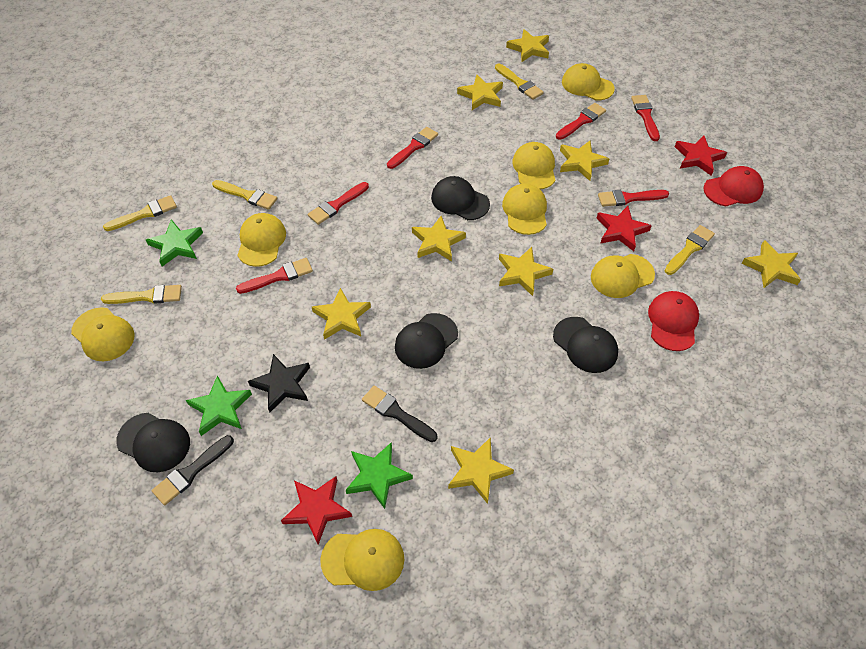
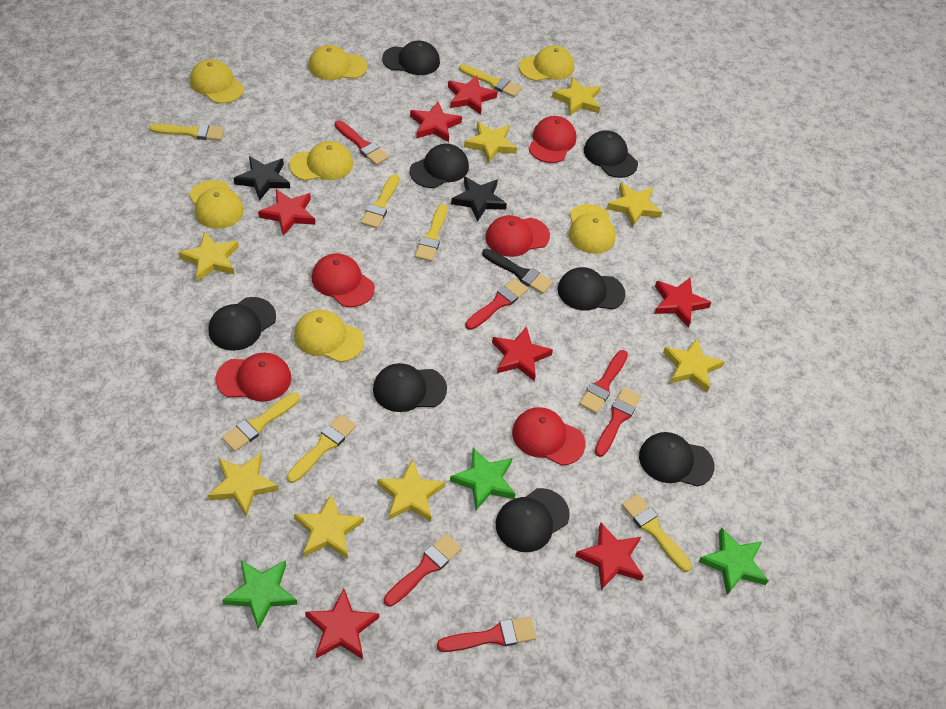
black brush: [152,435,234,505] [362,385,437,442] = 2 -> [482,249,553,294] = 1
black cap: [116,413,190,472] [395,313,458,369] [431,176,490,220] [553,317,618,373] = 4 -> [209,297,276,351] [373,363,447,412] [382,41,440,75] [410,144,469,188] [496,488,570,552] [558,267,626,311] [584,130,638,178] [639,432,715,486] = 8
black star: [248,354,310,413] = 1 -> [233,156,290,201] [451,176,507,222] = 2
red cap: [648,291,699,351] [704,166,764,206] = 2 -> [215,353,291,402] [312,253,375,307] [485,215,550,257] [512,407,585,466] [528,116,576,163] = 5
red star: [281,476,352,545] [597,206,652,251] [675,136,727,176] = 3 -> [258,189,315,236] [305,588,379,659] [410,102,462,142] [448,75,497,115] [492,326,553,381] [575,523,644,590] [654,277,712,327] = 7
yellow brush: [101,285,182,304] [103,195,177,231] [212,180,277,210] [495,63,544,100] [665,225,715,275] = 5 -> [149,124,224,141] [222,392,300,452] [287,414,356,483] [361,174,399,228] [415,204,447,262] [459,64,522,97] [622,494,692,572] = 7

